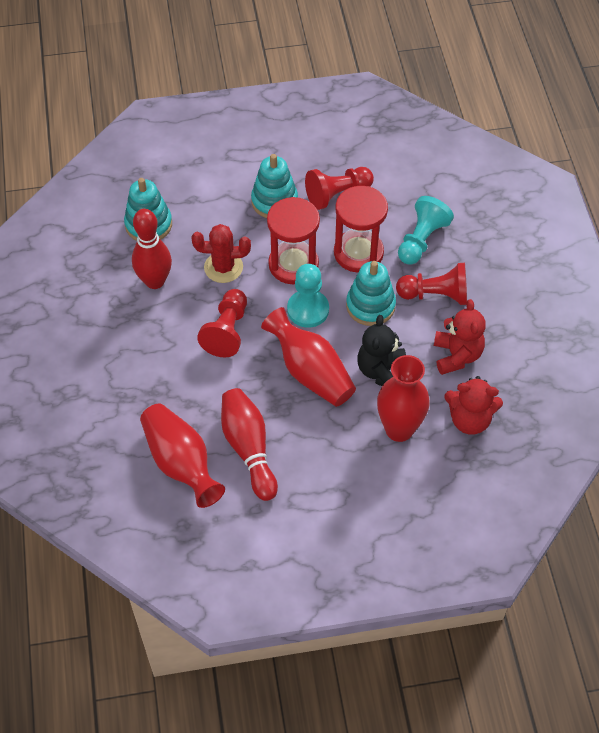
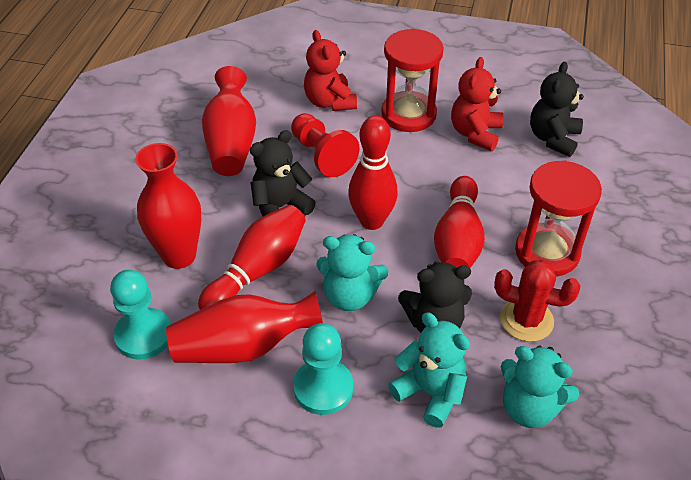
black teddy bear: [357,315,406,386] = 1 -> [250,130,316,217] [398,261,472,333] [530,62,584,157] = 3
red bowling pin: [132,209,172,289] [221,388,278,501] = 2 -> [198,205,306,310] [348,116,398,230] [434,176,485,268] = 3
red pawn: [197,289,247,357] [305,167,374,210] [396,263,467,305] = 3 -> [291,113,360,177] = 1
turquoise stacking toy: [124,178,172,241] [251,154,298,218] [346,261,396,326] = 3 -> none = 0
turquoise teddy bear: none = 0 -> [316,234,388,311] [388,313,470,428] [500,345,579,428] = 3

